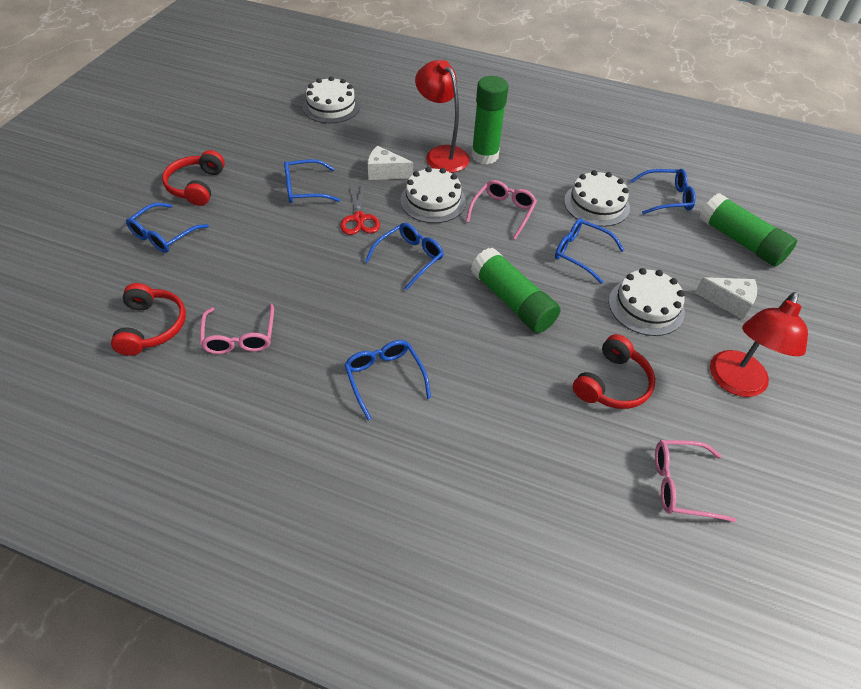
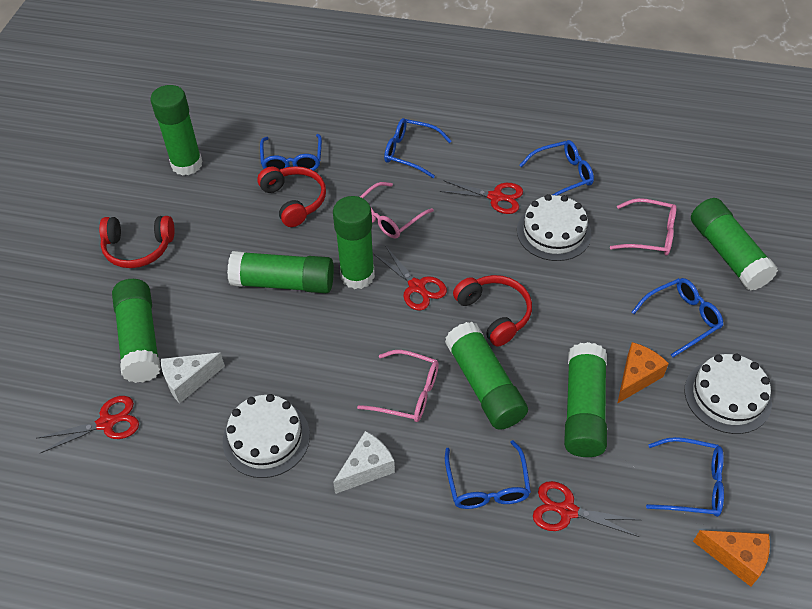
green glue stick: [471,76,509,164] [471,248,560,333] [699,193,797,267] = 3 -> [112,279,161,383] [150,85,203,176] [227,251,334,293] [333,196,375,289] [445,322,528,430] [564,342,607,457] [691,198,778,291] = 7
orange cheese: none = 0 -> [617,342,669,404] [693,530,770,587] = 2
red lamp: [415,60,470,173] [710,292,808,397] = 2 -> none = 0
red scissors: [340,183,380,235] = 1 -> [38,396,139,453] [374,247,447,311] [440,180,523,214] [533,481,640,537] = 4
white cake: [303,76,360,123] [400,167,466,223] [564,170,630,227] [609,268,685,336] = 4 -> [223,394,310,478] [517,194,592,261] [685,353,772,434] = 3

